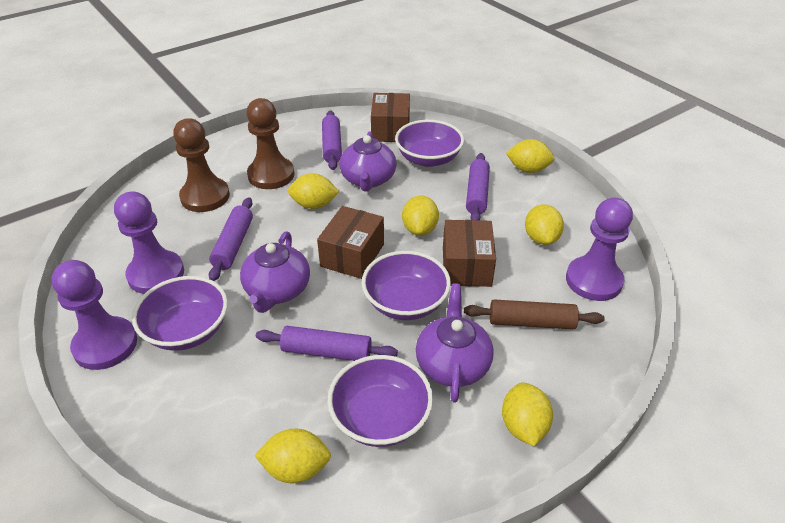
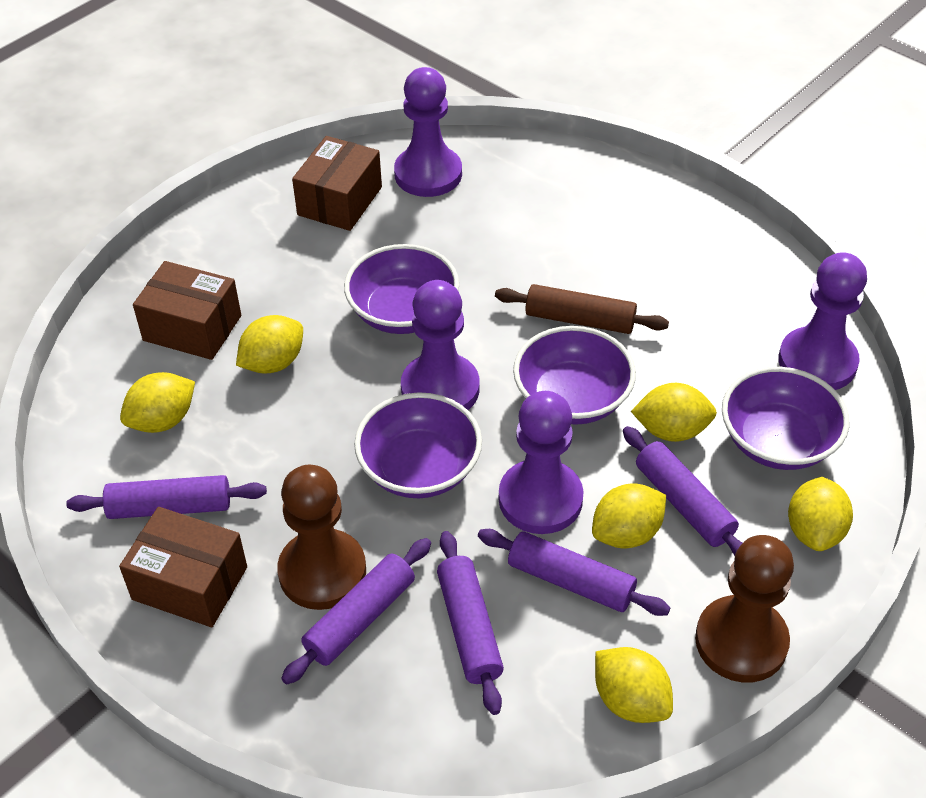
purple pawn: [51,260,137,370] [114,192,184,294] [566,198,633,301] = 3 -> [394,67,462,197] [401,280,479,410] [499,391,584,534] [778,252,867,390] = 4
purple rolling pin: [209,197,253,281] [256,326,398,361] [322,110,342,170] [466,153,490,220] = 4 -> [66,475,267,519] [281,538,431,684] [437,531,504,715] [478,529,670,616] [623,426,742,556] = 5
purple teapot: [240,231,310,313] [340,131,397,191] [416,283,494,403] = 3 -> none = 0

